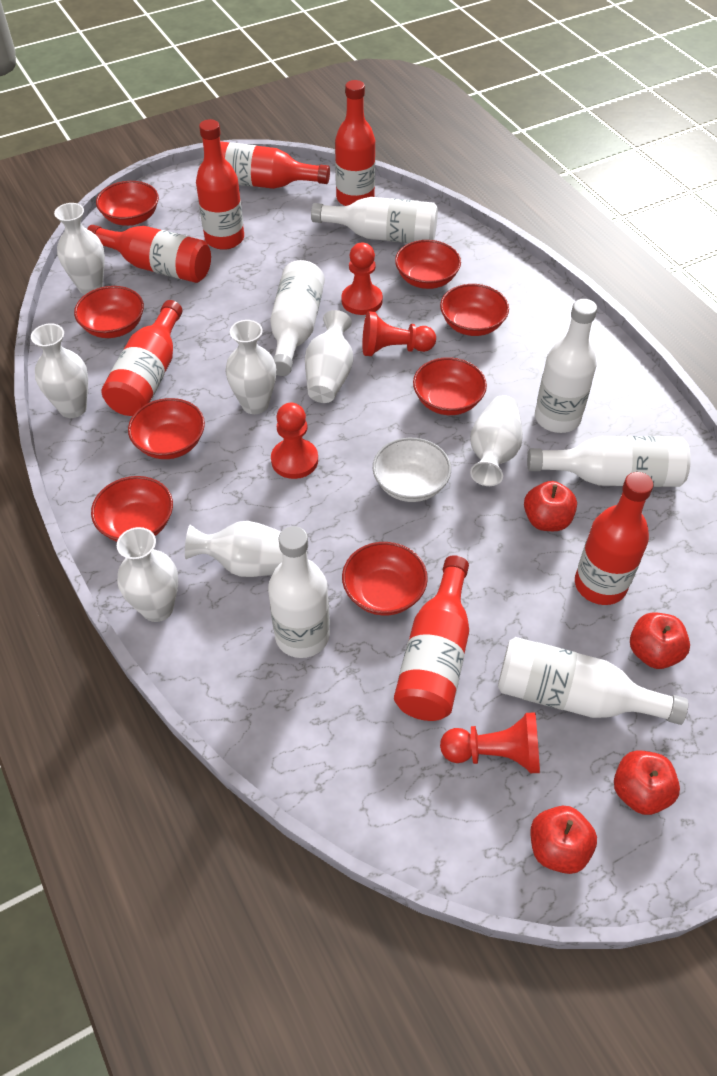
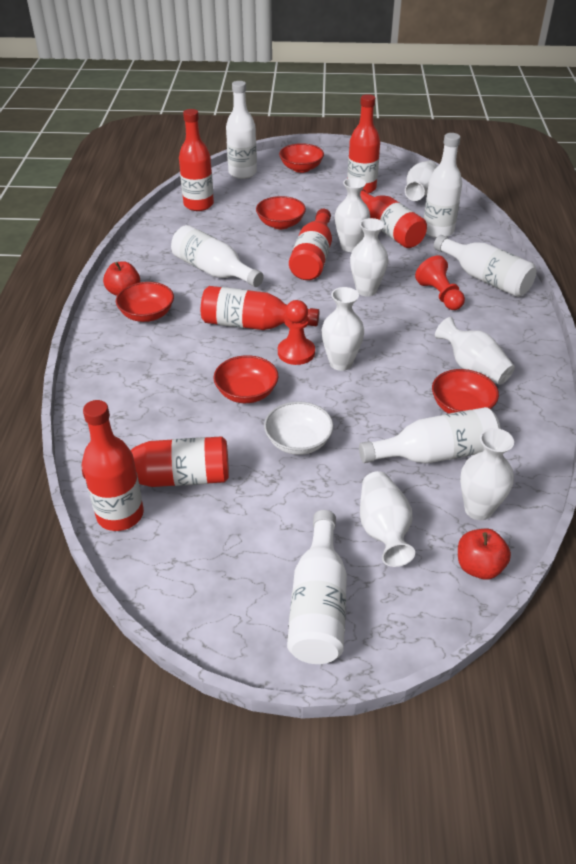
red apple: [524,481,577,531] [530,806,597,874] [614,751,680,815] [630,612,690,669] = 4 -> [103,261,140,296] [458,528,511,580] = 2
red bowl: [74,286,144,338] [91,476,173,542] [96,181,159,226] [128,398,205,459] [342,542,428,616] [395,240,461,289] [413,357,487,415] [440,284,509,336] = 8 -> [116,282,174,322] [214,355,278,403] [256,196,306,229] [279,143,324,173] [432,369,499,414] = 5
red pawn: [271,403,318,479] [341,243,383,315] [362,311,436,356] [440,712,540,773] = 4 -> [278,300,315,365] [415,255,465,310] = 2

